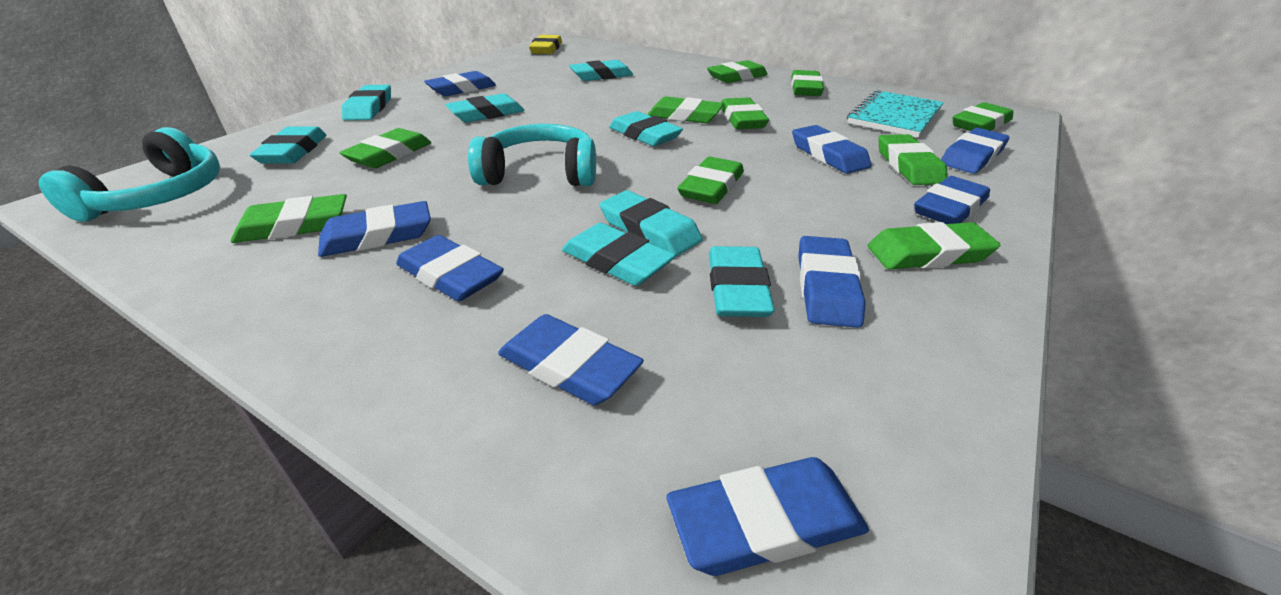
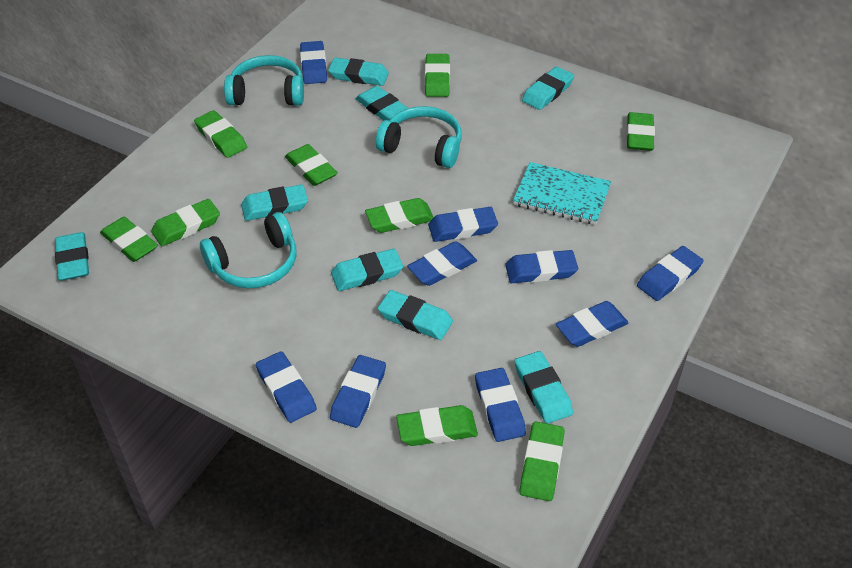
green eraser: [231,194,347,243] [339,128,431,168] [647,97,724,123] [678,156,744,204] [707,60,768,83] [721,98,769,129] [791,70,824,96] [867,222,1000,270] [878,134,948,185] [953,102,1013,131] = 10 -> [100,217,158,262] [151,199,220,246] [194,110,247,158] [285,144,338,186] [365,198,434,233] [396,405,478,446] [425,54,450,97] [519,421,565,501] [626,112,655,151] = 9
turquoise headphones: [38,127,220,222] [468,124,596,186] = 2 -> [200,212,297,288] [224,55,304,106] [376,106,462,168] = 3
yellow eraser: [529,35,562,54] = 1 -> none = 0

